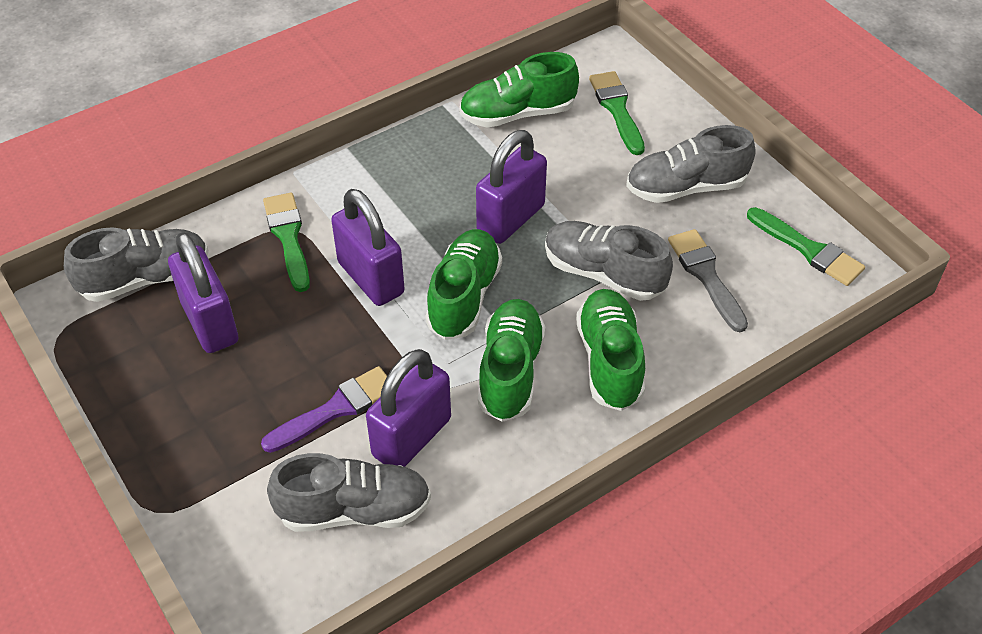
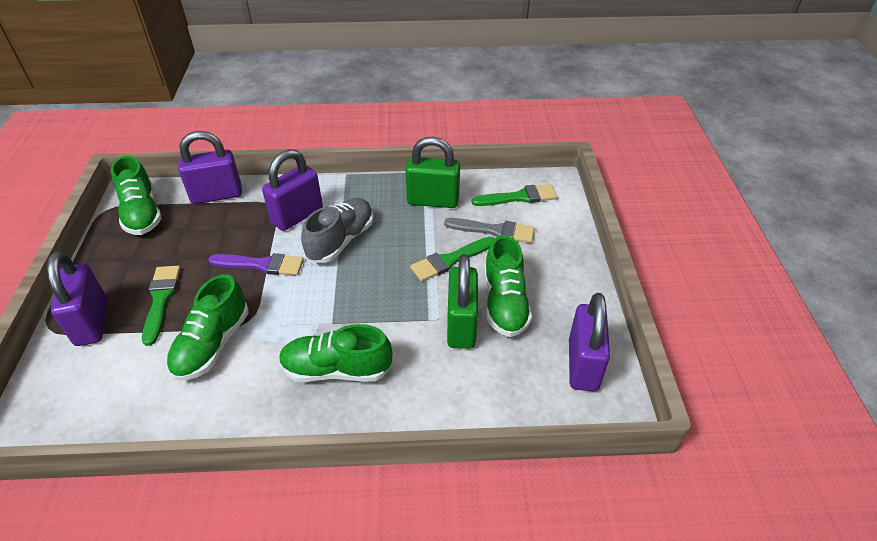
green padlock: none = 0 -> [405,137,460,208] [447,254,478,349] = 2
grey shoe: [64,227,209,302] [267,453,431,532] [545,221,673,301] [626,125,756,203] = 4 -> [301,198,374,263] = 1

